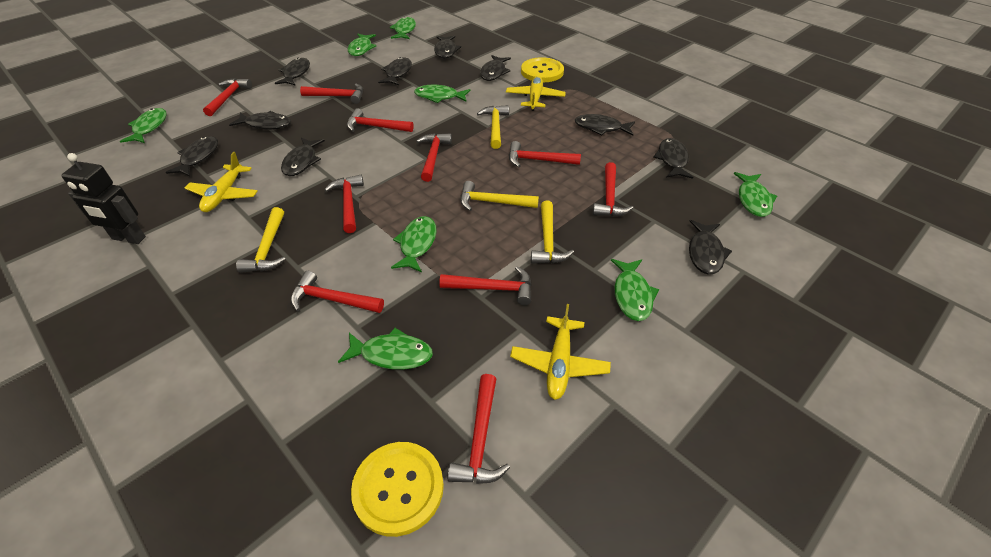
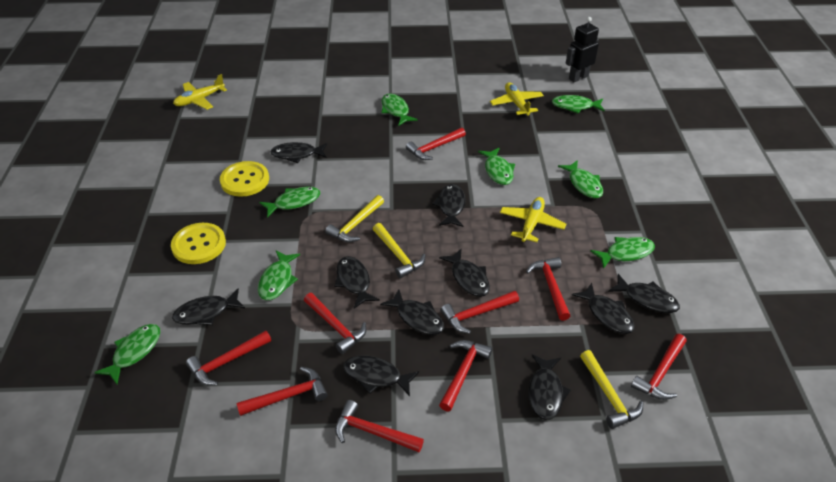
red hammer: [203,78,252,116] [291,271,384,313] [300,83,363,104] [325,175,364,233] [347,108,414,132] [416,133,452,182] [439,266,531,305] [448,374,510,484] [509,141,581,167] [593,162,633,217] = 10 -> [186,330,271,385] [236,367,328,416] [304,293,366,354] [335,400,424,452] [406,128,466,160] [439,340,492,411] [441,291,519,334] [526,257,570,321] [631,334,687,400] = 9
yellow hammer: [236,207,285,273] [460,181,539,211] [477,105,509,149] [531,201,574,264] = 4 -> [325,195,384,242] [373,223,426,279] [580,350,643,429] = 3

